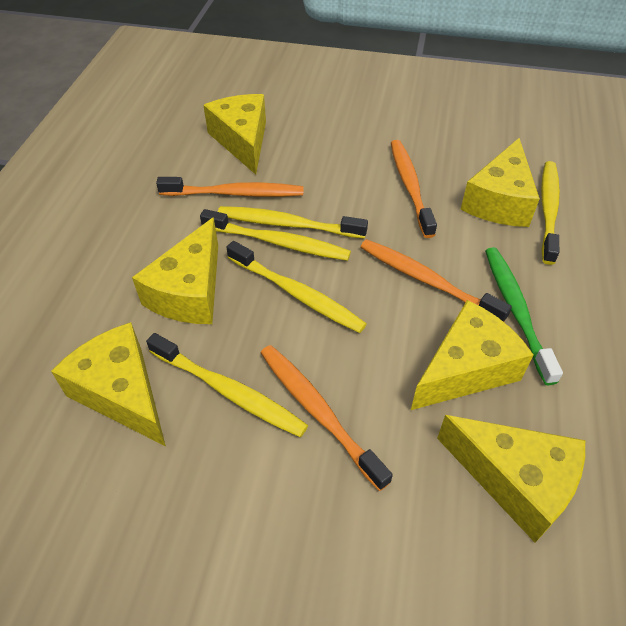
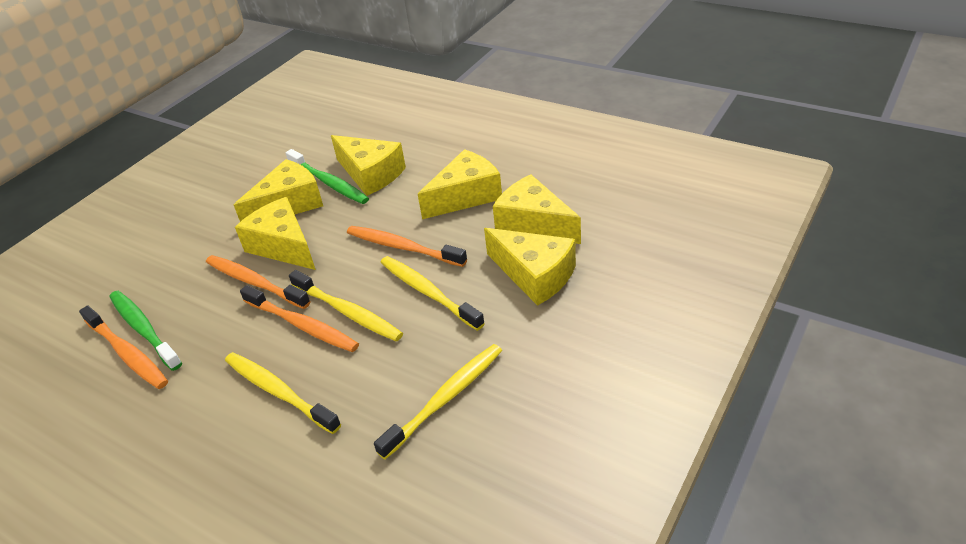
green toothbrush: [485,247,563,385] = 1 -> [109,291,182,371] [286,149,369,204] = 2
yellow toothbrush: [146,333,308,437] [200,209,351,261] [218,206,368,239] [226,241,367,333] [541,161,560,265] = 5 -> [225,352,341,434] [289,270,403,342] [374,344,502,459] [380,256,485,331] = 4

